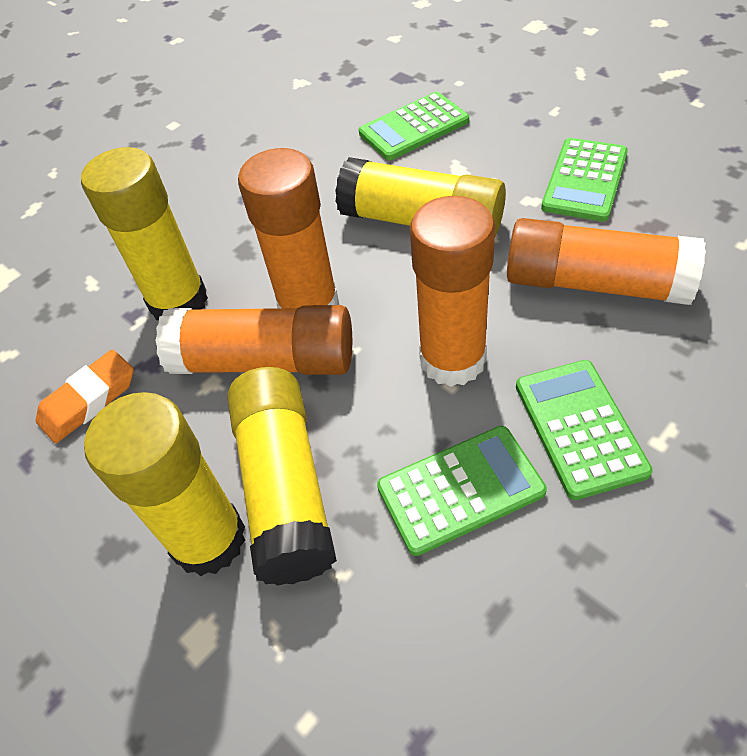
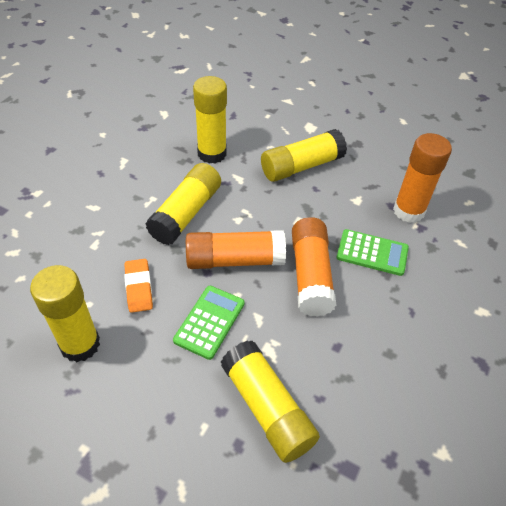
green calculator: [359,92,469,160] [377,426,547,556] [516,360,653,500] [541,138,628,222] = 4 -> [173,286,245,360] [336,229,409,276] = 2
orange glue stick: [155,305,352,375] [238,148,339,308] [410,196,495,387] [507,218,706,305] = 4 -> [186,230,286,269] [292,217,337,317] [393,133,452,223] = 3
yellow glue stick: [81,147,208,320] [84,392,246,576] [227,367,337,585] [335,157,506,237] = 4 -> [30,265,100,362] [145,163,221,245] [193,76,227,164] [221,341,320,463] [261,129,347,182] = 5

